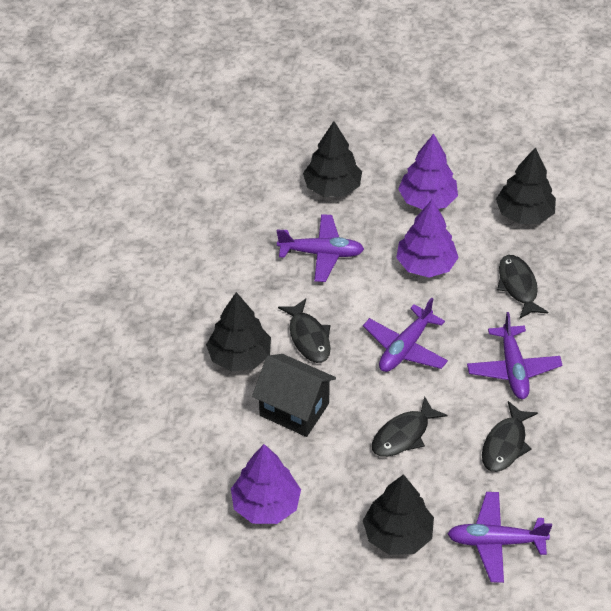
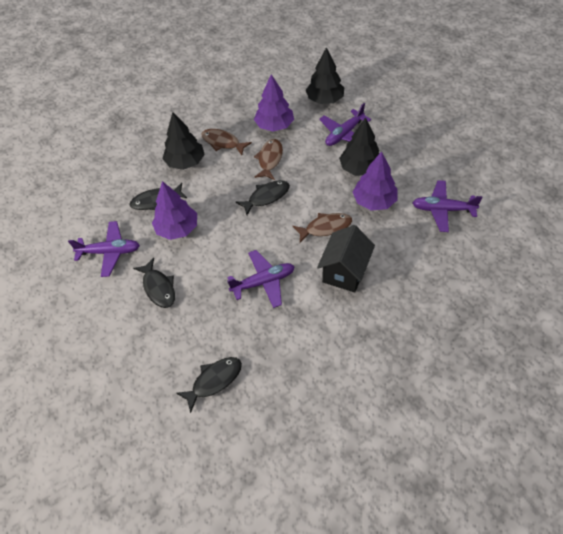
black tree: [206,292,271,372] [303,121,362,197] [363,474,434,555] [496,147,556,224] = 4 -> [163,112,205,170] [306,47,344,104] [339,117,379,176] = 3
brown fish: none = 0 -> [201,129,252,155] [254,139,283,180] [293,213,352,243] = 3

